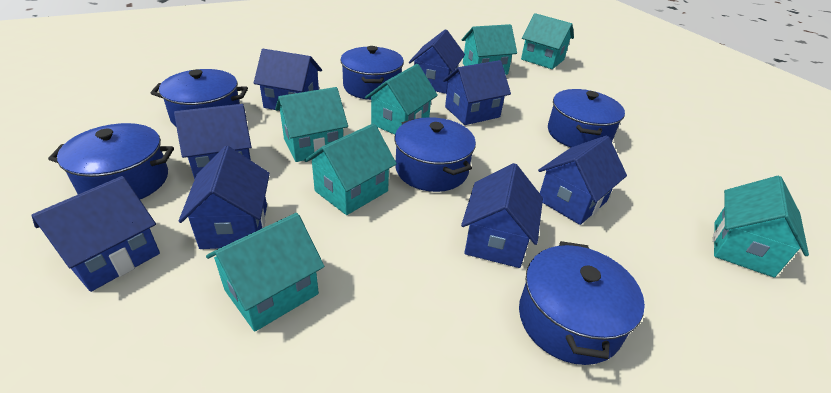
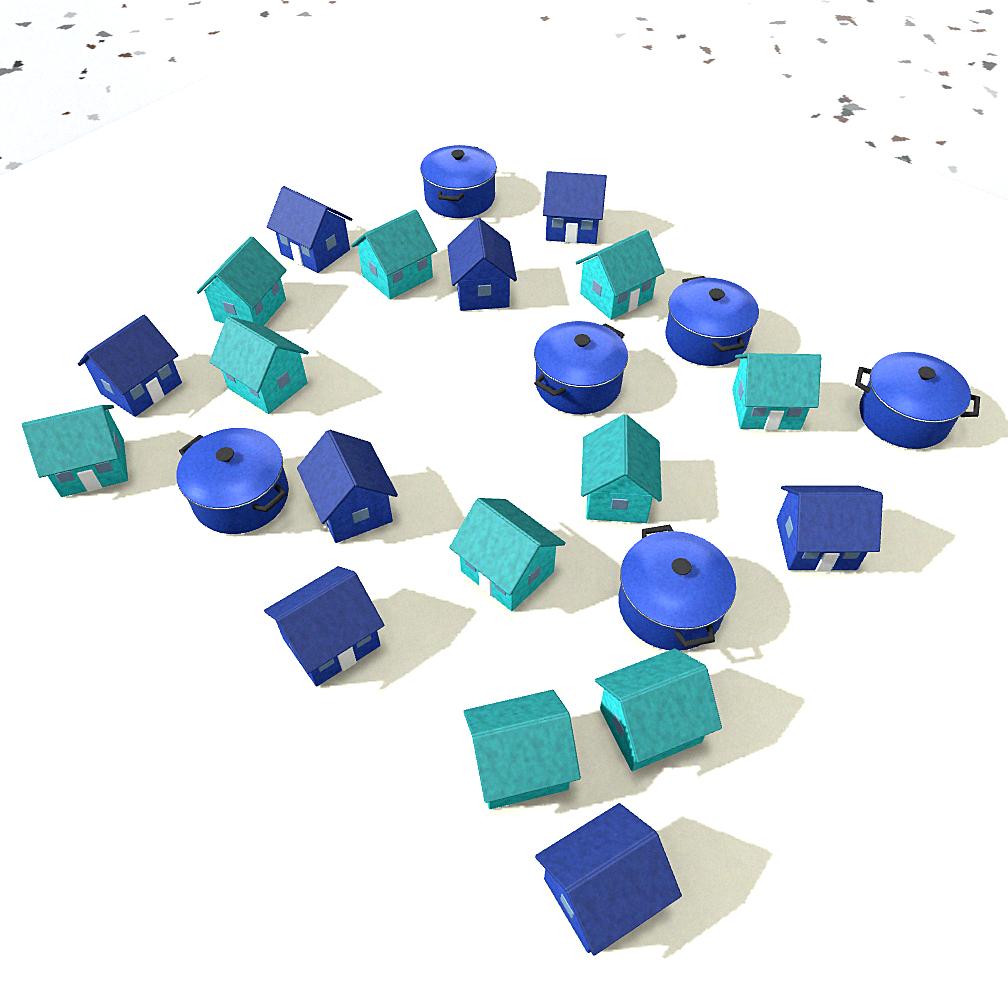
turquoise house: [206,213,325,332] [275,87,348,162] [304,123,397,215] [365,64,438,135] [462,24,517,75] [521,13,574,69] [713,176,809,278] = 7 -> [22,405,128,497] [197,236,287,325] [209,317,309,414] [351,209,438,299] [449,498,566,611] [463,690,581,809] [575,230,665,320] [581,414,662,523] [595,648,722,771] [732,353,822,430] = 10

